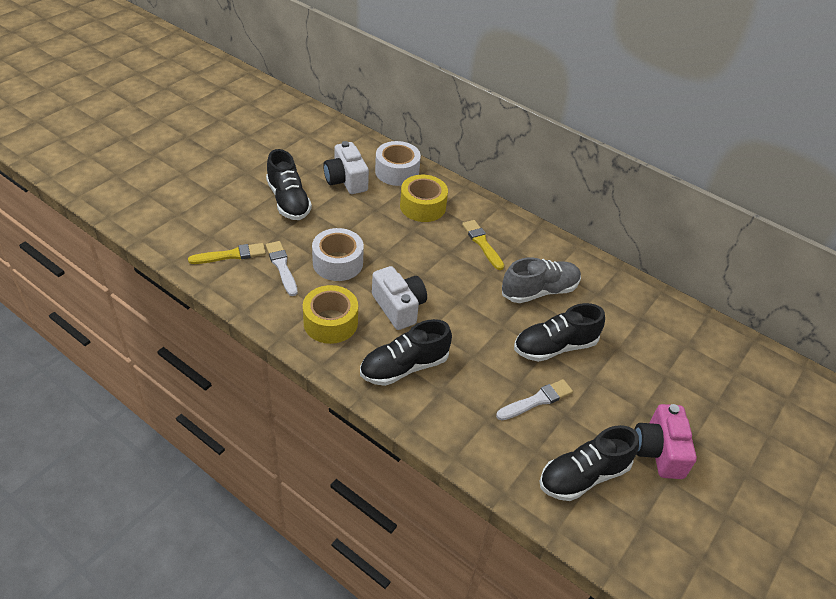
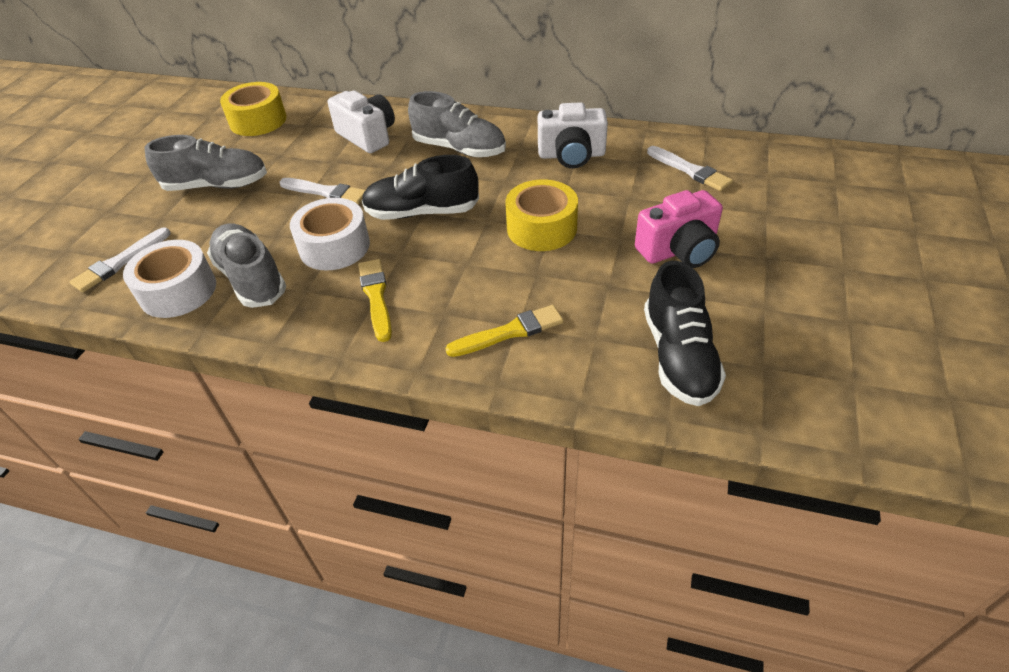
black shoe: [266,149,312,220] [360,319,452,386] [514,303,605,362] [540,425,639,501] = 4 -> [362,155,479,220] [644,261,726,406] = 2
grey shoe: [502,258,581,303] = 1 -> [145,135,267,191] [207,224,286,308] [408,91,506,157] = 3
white brush: [266,241,298,296] [496,379,573,421] = 2 -> [69,227,171,292] [279,178,365,204] [647,146,733,191] = 3

